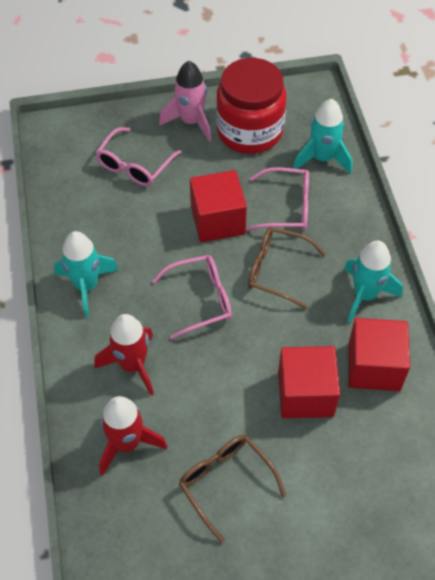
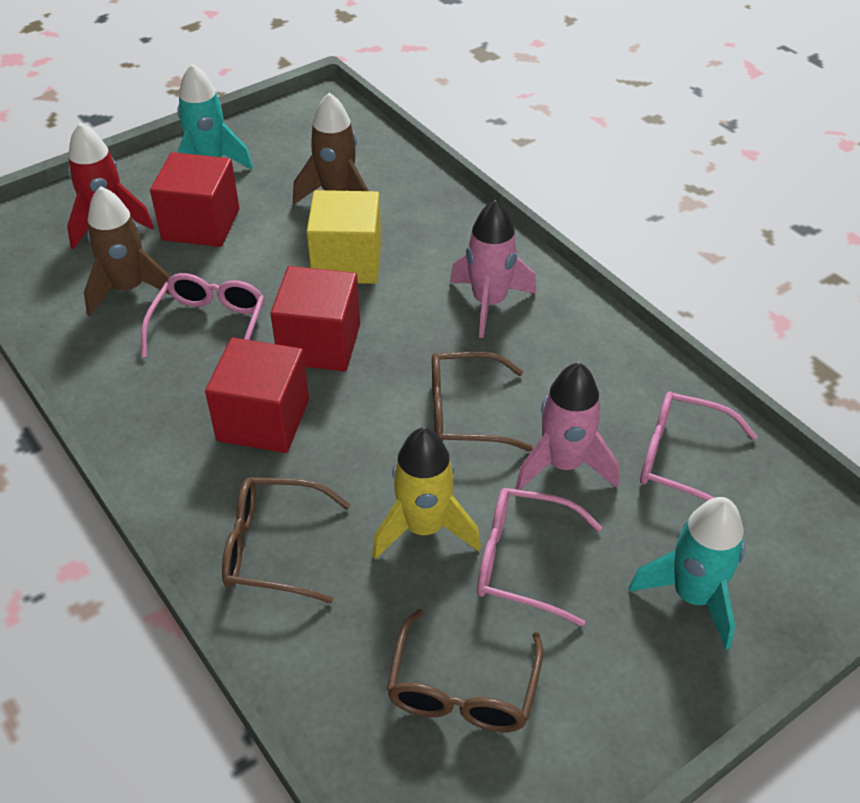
brown glasses: [179,435,286,543] [248,227,326,309] = 2 -> [222,477,351,603] [387,609,543,732] [432,351,533,451] = 3
brown rocket: none = 0 -> [84,186,171,316] [293,93,368,204] = 2
pink rocket: [159,61,211,142] = 1 -> [450,200,537,338] [515,362,619,490] = 2
red jar: [216,58,286,154] = 1 -> none = 0
red rocket: [94,314,154,395] [99,396,167,476] = 2 -> [67,123,154,250] = 1
turquoise rocket: [54,231,119,318] [293,99,352,174] [344,241,403,323] = 3 -> [177,64,253,169] [629,497,745,650] = 2
yellow cube: none = 0 -> [307,190,381,284] = 1
yellow rocket: none = 0 -> [372,427,481,559] = 1

